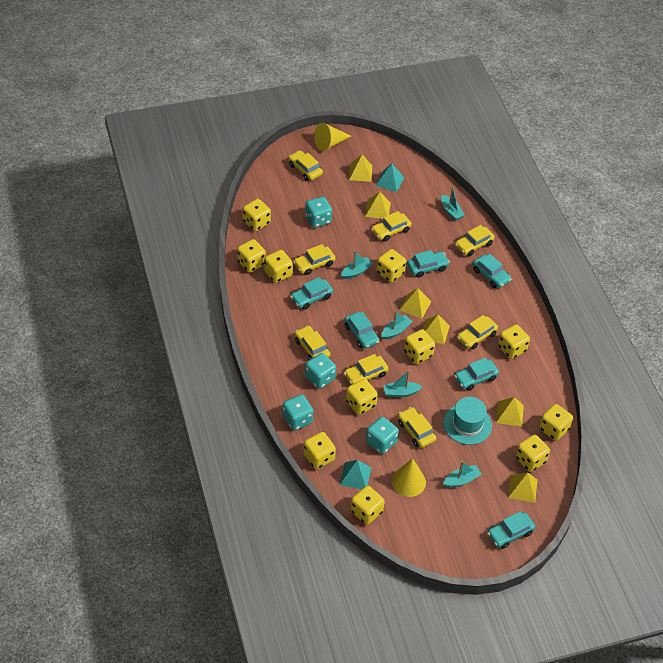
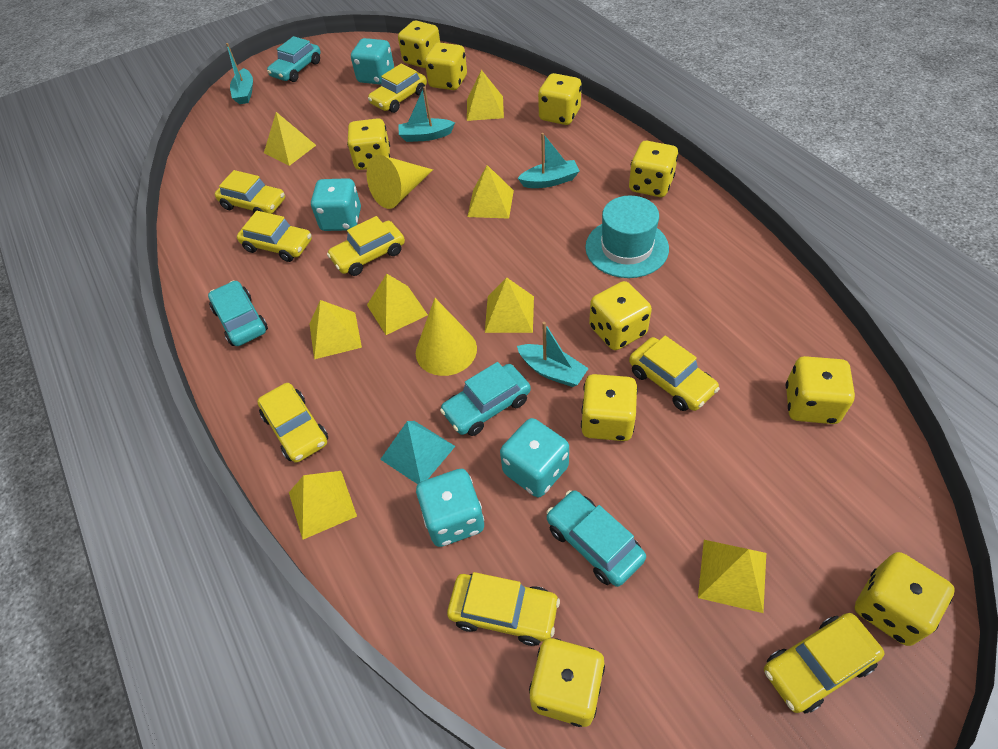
turquoise boat: [341,251,373,279] [382,311,413,339] [384,370,422,397] [441,186,465,221] [443,461,482,487] = 5 -> [226,43,253,104] [398,86,455,142] [517,322,589,387] [518,133,579,188] = 4
turquoise car: [290,277,333,310] [345,312,379,349] [407,250,450,277] [454,358,499,391] [473,254,511,288] [487,511,535,549] = 6 -> [208,280,268,346] [267,36,321,82] [440,362,531,436] [546,490,646,587] = 4
turquoise pyramid: [340,460,371,489] [375,163,404,192] = 2 -> [380,421,455,484] = 1
yellow dice: [237,239,266,273] [242,199,271,231] [264,250,293,283] [303,432,336,469] [346,379,378,415] [350,486,385,525] [376,249,406,283] [404,329,435,364] [498,324,530,359] [515,435,550,472] [539,404,573,441] = 11 -> [347,118,390,170] [398,21,440,68] [425,42,467,90] [529,638,605,727] [538,73,582,125] [581,374,638,441] [589,281,652,350] [629,141,678,197] [786,356,855,424] [855,552,955,646] = 10
yellow pyramid: [349,155,372,182] [365,192,391,219] [400,288,431,319] [423,315,450,344] [496,397,524,427] [508,472,537,503] = 6 -> [264,112,316,166] [289,471,357,540] [309,300,362,359] [367,274,428,335] [467,70,504,121] [467,165,514,219] [485,277,534,333] [698,540,766,613] = 8

